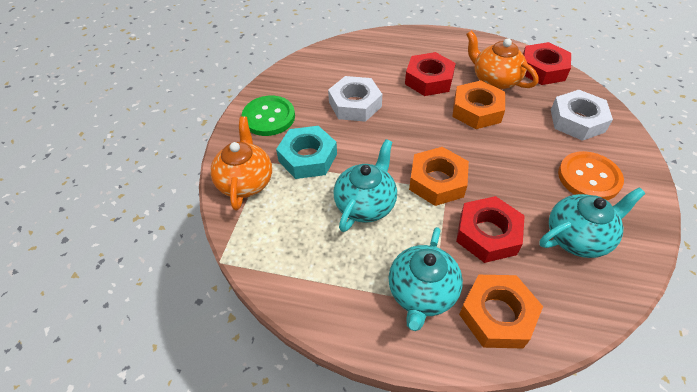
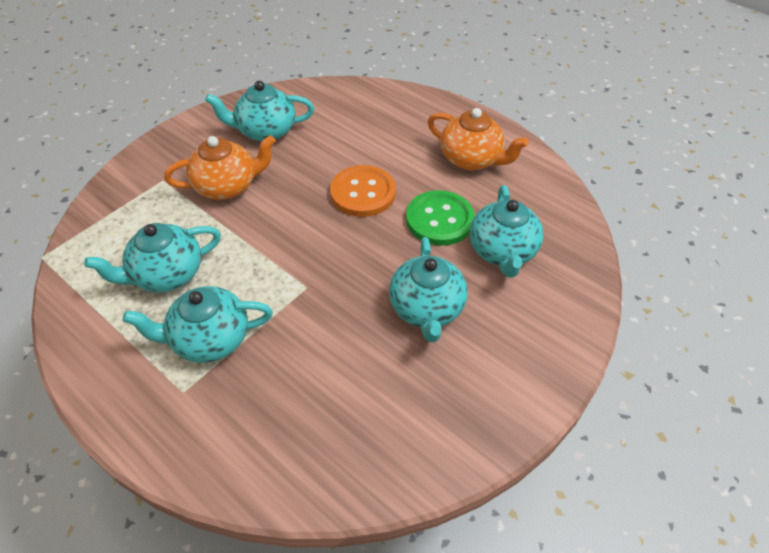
orange nut: [409,147,469,206] [452,80,505,129] [459,275,543,349] = 3 -> none = 0
red nut: [405,52,456,96] [456,196,525,263] [523,42,571,85] = 3 -> none = 0
turquoise nut: [276,126,337,179] = 1 -> none = 0
turquoise teapot: [333,139,397,232] [388,227,463,331] [540,187,645,258] = 3 -> [84,223,221,292] [123,286,273,363] [205,81,314,142] [389,237,467,342] [470,185,543,278] = 5
white nut: [328,76,382,122] [551,90,613,141] = 2 -> none = 0

